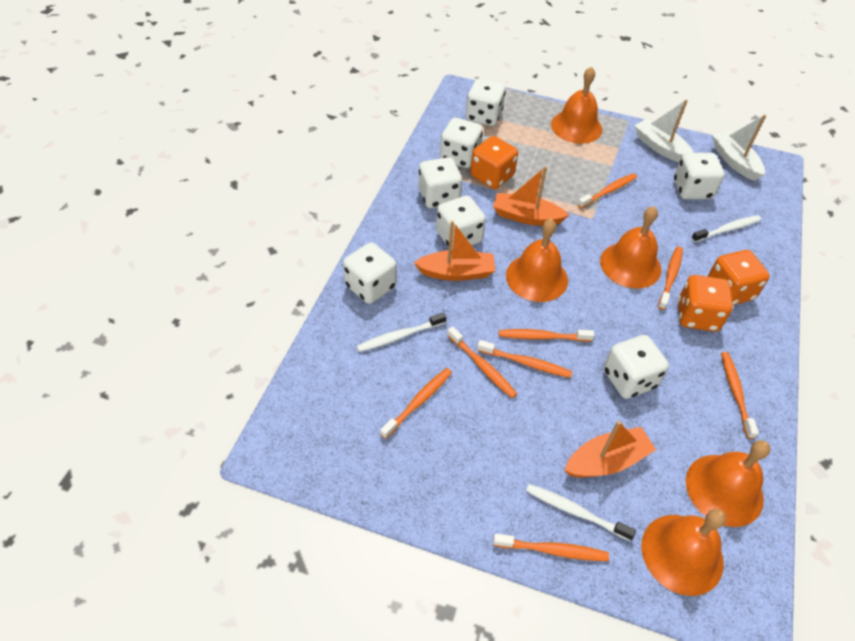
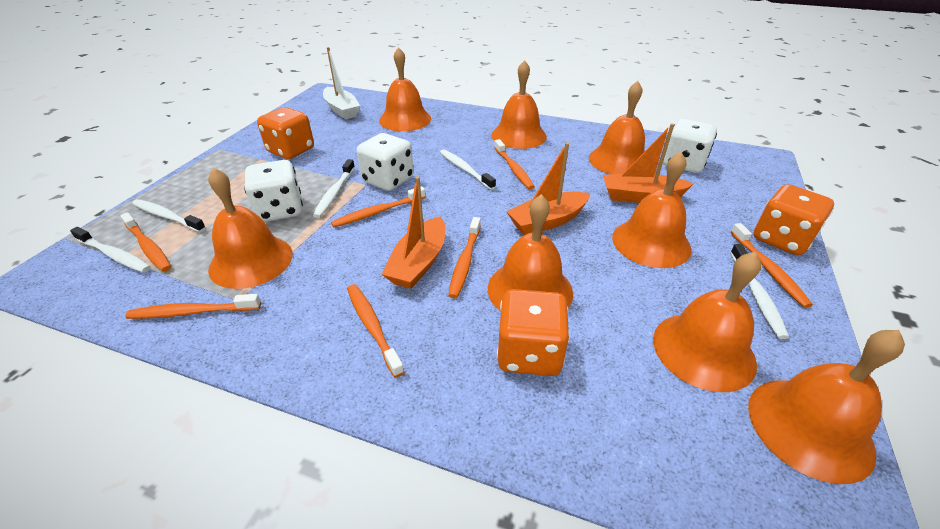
orange bell: [506,219,568,302] [551,66,602,144] [600,206,661,289] [641,509,726,596] [686,440,771,527] = 5 -> [208,168,293,289] [379,47,431,131] [488,194,573,311] [491,60,547,149] [589,81,645,175] [612,152,691,268] [653,252,761,392] [748,330,905,484] = 8
orange toothbrush: [380,368,452,439] [447,326,517,398] [477,340,572,378] [493,534,609,561] [499,329,595,342] [577,173,637,208] [658,247,683,310] [721,352,759,439] = 8 -> [120,212,171,272] [125,294,261,319] [331,186,425,227] [347,284,404,378] [448,217,481,299] [494,139,535,189] [731,223,813,308] = 7
white boat: [635,99,694,162] [712,114,766,181] = 2 -> [323,47,360,119] = 1
white dice: [343,242,397,304] [418,157,462,209] [436,196,486,250] [440,118,483,168] [466,79,506,126] [604,335,669,399] [674,153,724,200] = 7 -> [244,160,303,222] [357,133,414,191] [663,119,717,173] = 3
white toothbrush: [357,312,447,352] [526,484,636,541] [691,215,761,242] = 3 -> [70,227,151,273] [132,199,206,232] [313,159,355,218] [440,149,496,190] [730,244,789,339] = 5

